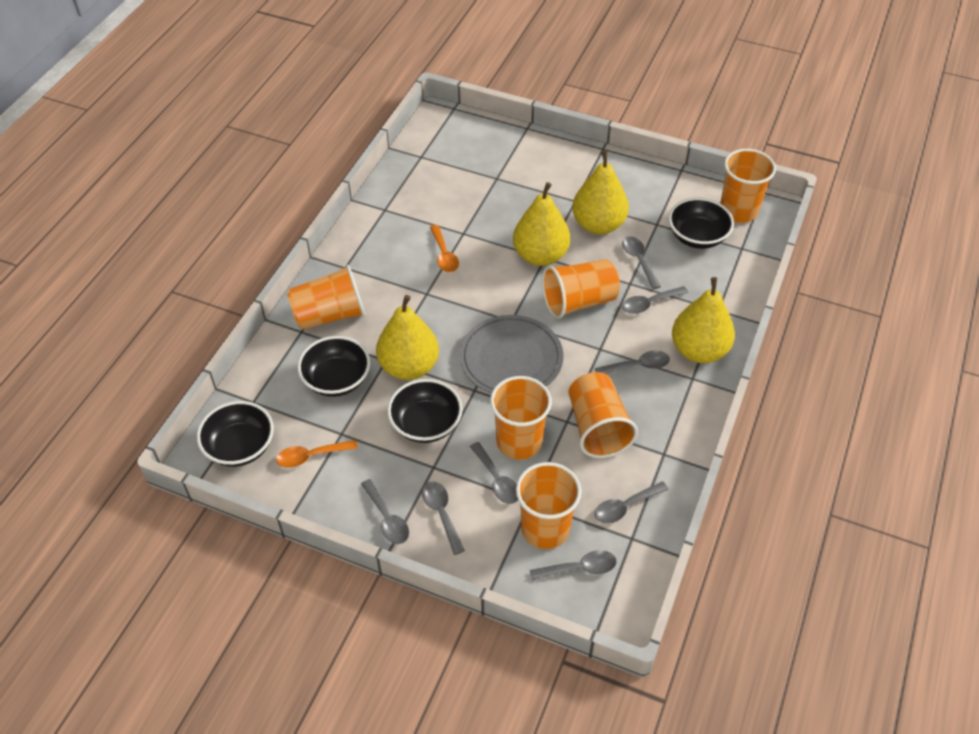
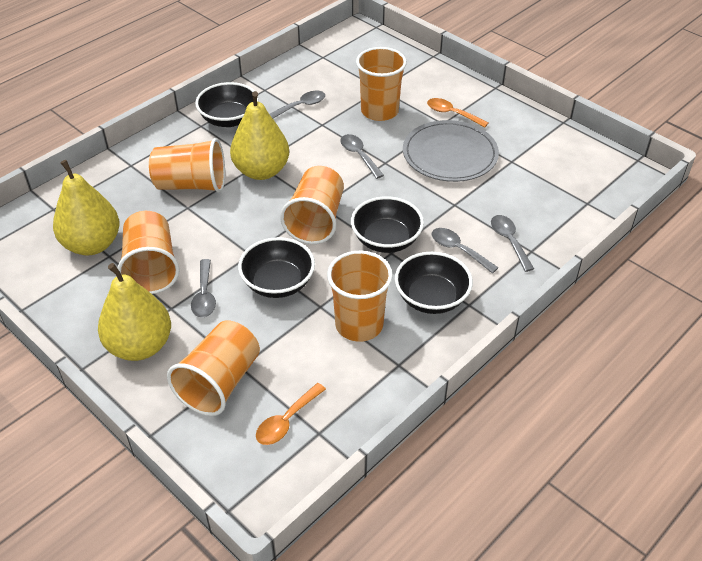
grey spoon: [361,479,409,544] [422,481,465,555] [470,442,518,504] [530,550,617,581] [595,350,670,374] [595,482,669,524] [622,236,661,289] [622,286,688,314] = 8 -> [191,259,216,317] [270,91,325,118] [340,134,384,179] [432,228,498,274] [491,215,534,272] = 5
yellow pear: [376,295,439,380] [513,182,570,266] [572,150,629,235] [672,277,735,363] = 4 -> [53,160,120,255] [98,263,171,361] [230,91,289,180] = 3

